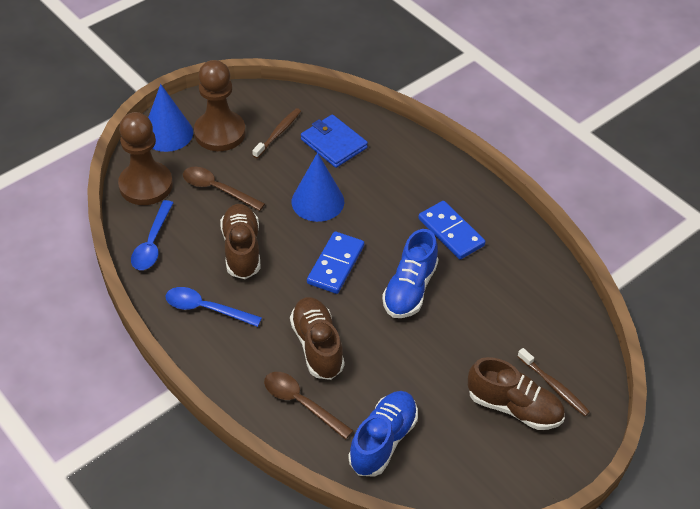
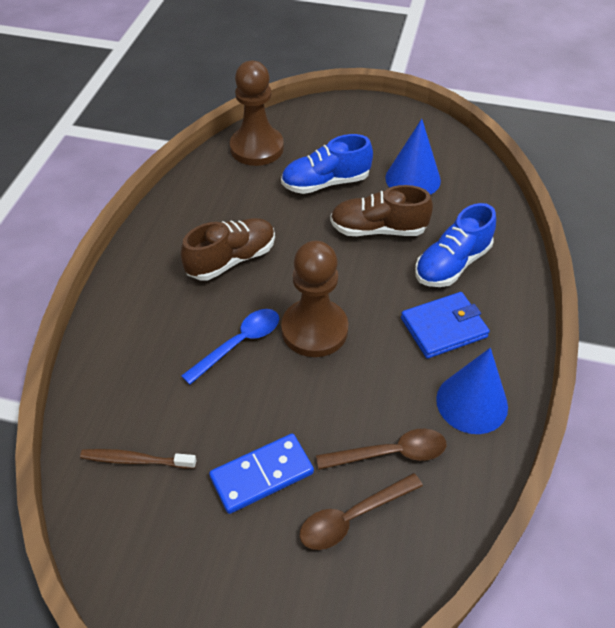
blue domino: [307,231,364,294] [418,201,486,259] = 2 -> [209,434,314,514] = 1
blue spoon: [131,200,173,270] [165,287,262,327] = 2 -> [181,309,279,385] = 1
brown shoe: [220,204,261,279] [290,297,345,380] [468,357,565,430] = 3 -> [181,218,275,280] [330,185,433,236] = 2
brown toothbrush: [252,108,301,158] [517,348,590,416] = 2 -> [80,449,197,469] = 1

